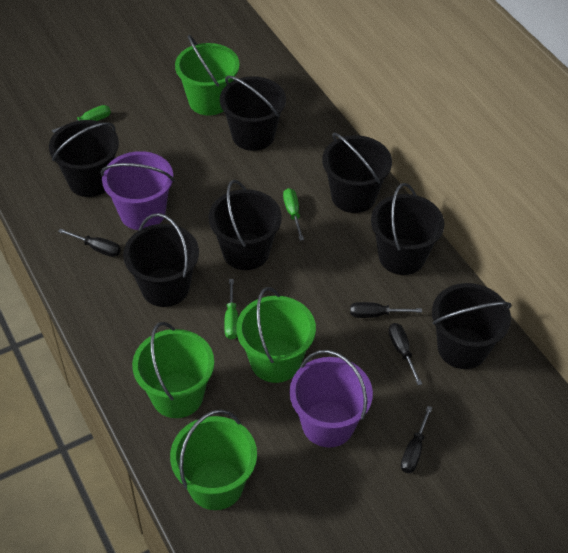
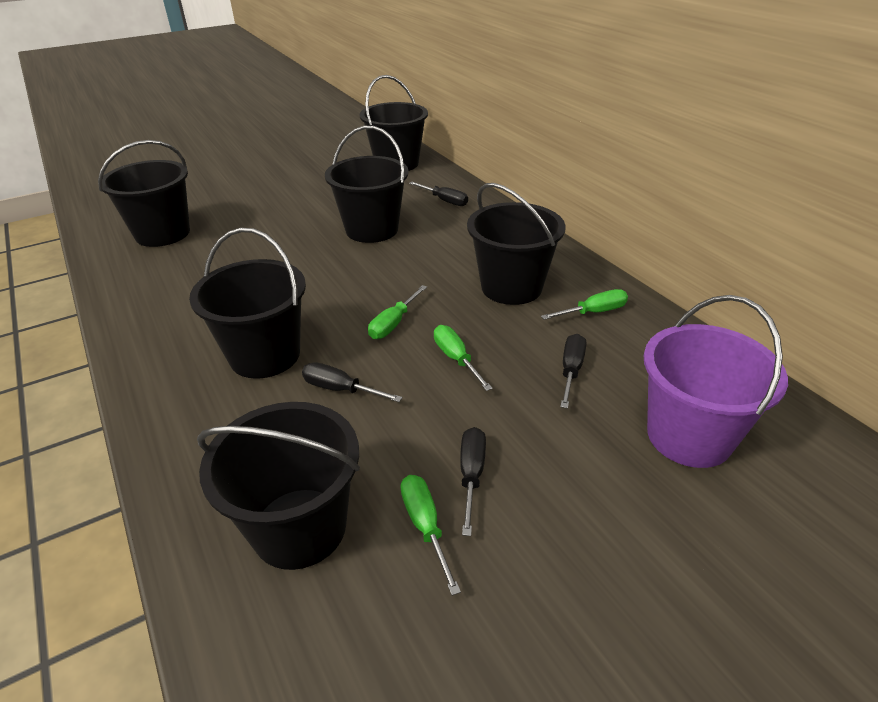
black bucket: [49,120,119,197] [123,213,199,307] [209,180,282,270] [220,76,286,151] [322,132,392,213] [371,183,444,275] [432,283,512,369] = 7 -> [98,140,190,247] [189,228,306,379] [197,402,360,570] [325,126,409,243] [360,75,428,171] [467,183,565,305] = 6
green bucket: [132,322,214,418] [170,410,257,510] [175,35,240,115] [236,287,316,383] = 4 -> none = 0
green screwdriver: [52,105,111,133] [224,279,238,339] [283,188,304,241] = 3 -> [368,285,427,339] [400,475,461,596] [434,325,493,391] [541,289,628,320] = 4
purple bucket: [101,151,174,230] [290,350,373,448] = 2 -> [644,295,788,468] = 1

